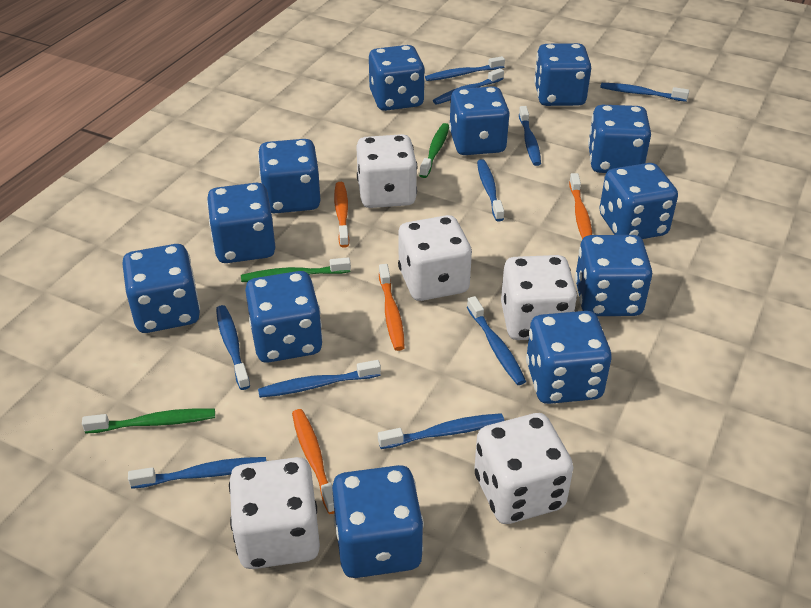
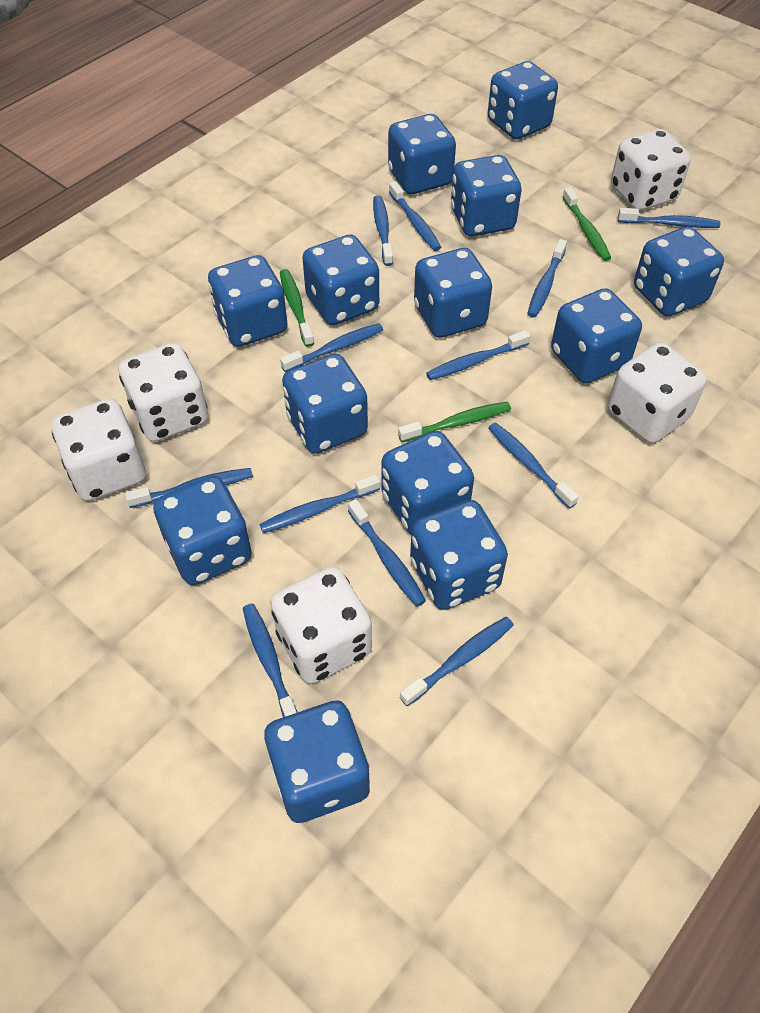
blue dice: [122,244,200,333] [207,183,275,263] [245,271,323,363] [258,139,321,213] [332,465,424,578] [369,45,425,111] [449,86,510,155] [526,311,611,404] [534,43,591,106] [575,235,652,316] [588,105,651,173] [599,163,678,239] = 12 -> [153,476,252,585] [208,255,288,347] [264,700,370,823] [282,354,368,453] [302,235,379,325] [381,431,474,534] [388,114,456,194] [410,500,508,610] [414,248,492,338] [451,155,522,236] [488,61,558,139] [551,288,642,383] [634,226,724,317] = 13
blue toothbrush: [128,457,266,489] [216,305,250,390] [258,360,381,398] [378,413,504,449] [425,56,505,81] [433,68,504,105] [467,296,526,385] [477,159,504,222] [519,106,541,166] [600,83,689,102] = 10 -> [125,468,253,508] [243,603,298,717] [259,475,380,533] [280,323,383,372] [348,499,426,607] [373,196,393,266] [389,181,441,251] [400,617,514,706] [426,330,530,380] [488,422,579,509] [527,239,567,317] [618,208,720,228] = 12
orange toothbrush: [292,409,334,514] [334,182,349,248] [379,264,405,351] [569,173,592,239] = 4 -> none = 0

